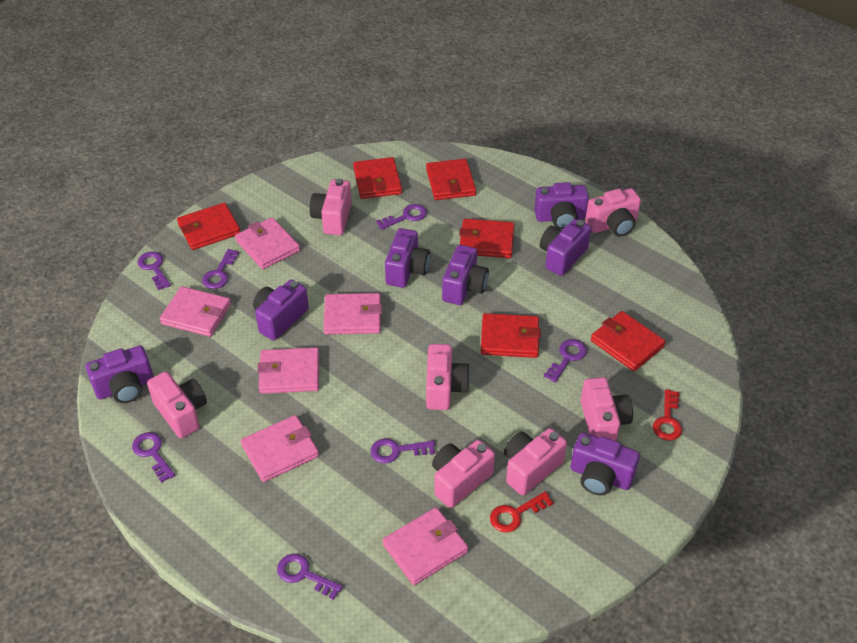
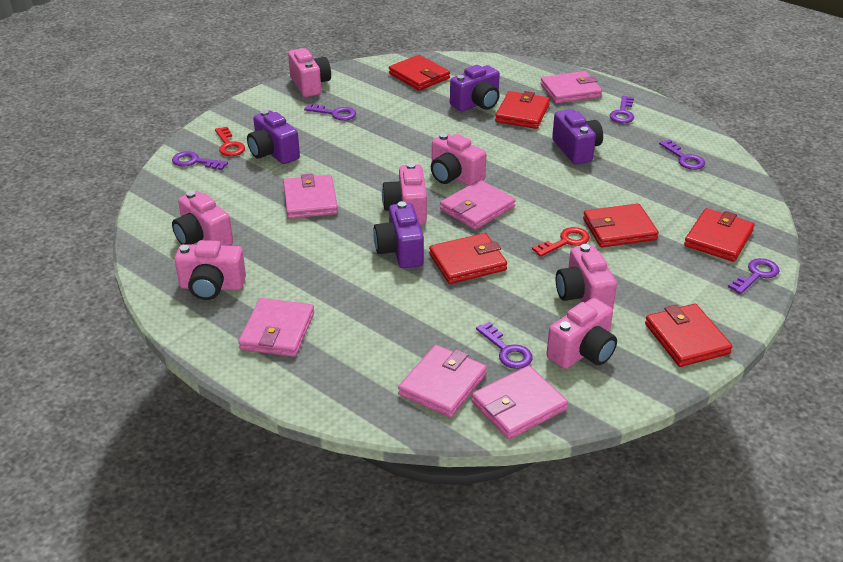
purple camera: [86,345,154,403] [253,279,309,340] [385,228,430,288] [442,245,489,305] [534,182,589,230] [540,219,591,276] [570,433,640,495] = 7 -> [247,110,300,164] [373,201,424,268] [450,65,500,112] [552,109,603,165] = 4
purple key: [132,432,175,483] [138,252,171,290] [202,249,239,289] [277,554,343,600] [371,438,435,463] [376,204,427,230] [544,339,587,383] = 7 -> [172,151,228,170] [304,103,356,121] [476,322,533,369] [610,96,634,123] [659,139,705,170] [728,258,780,294] = 6

